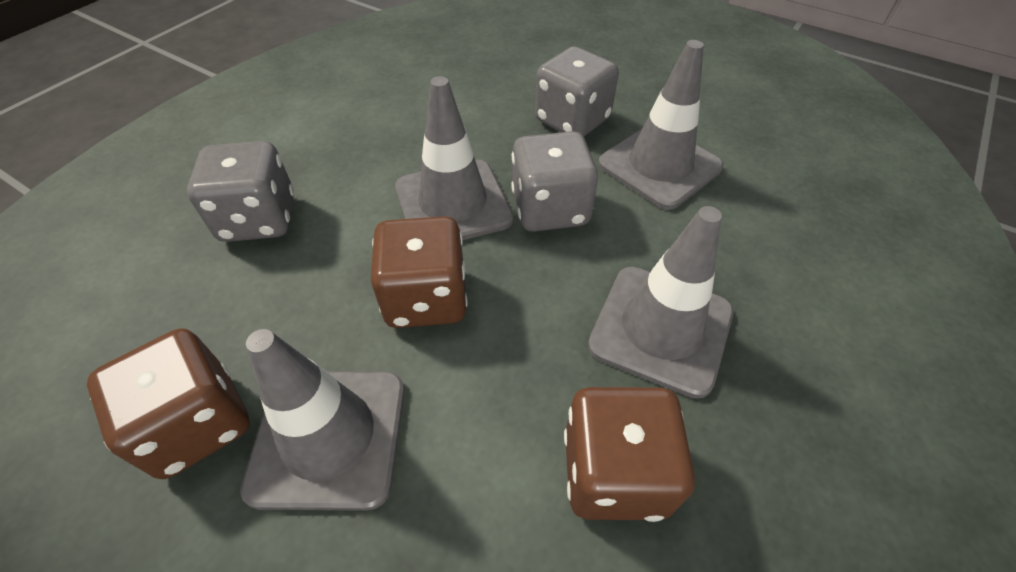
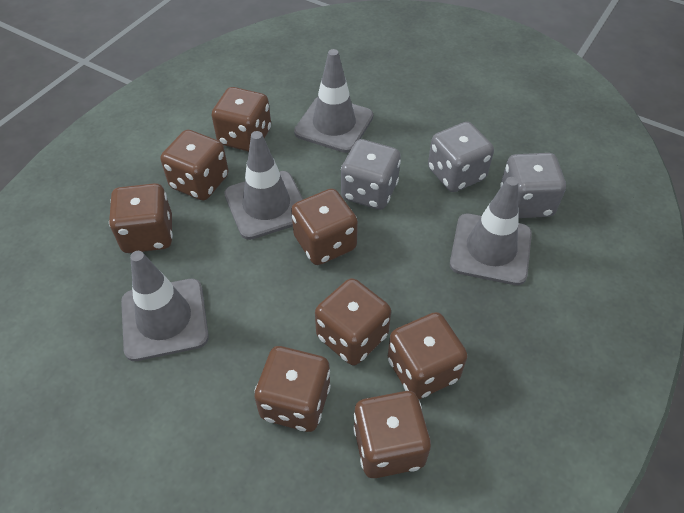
brown dice: [87,328,250,479] [371,216,468,328] [564,387,695,522] = 3 -> [109,183,173,253] [161,130,229,200] [212,87,271,152] [254,346,331,432] [291,189,358,265] [315,278,391,365] [353,391,431,478] [388,312,467,399] = 8

